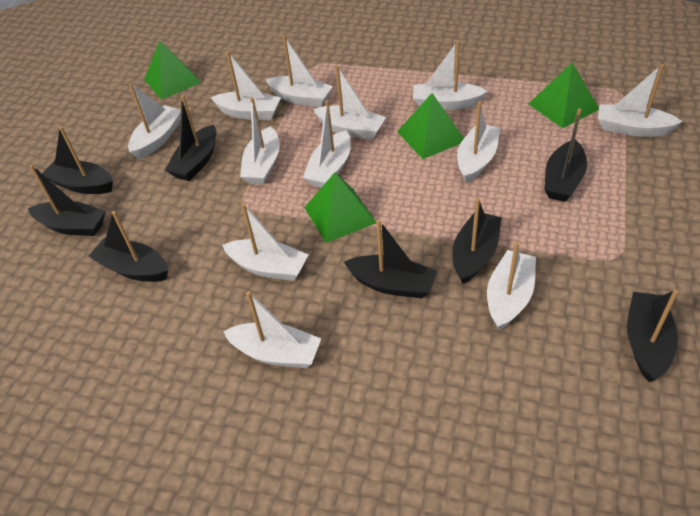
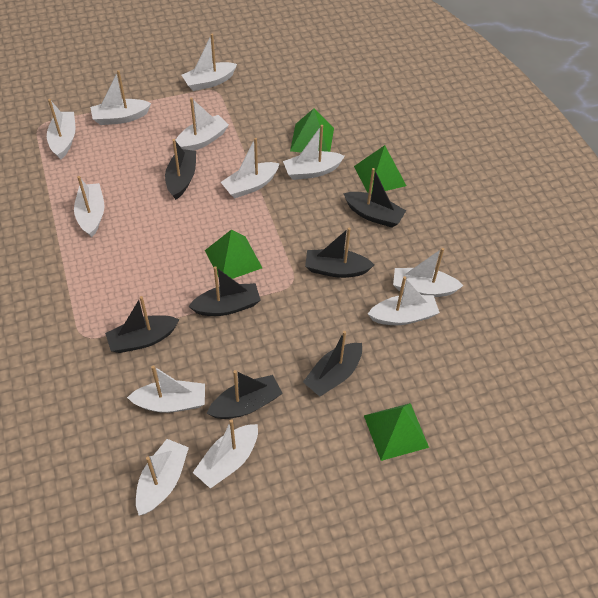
black boat: [28,165,106,236] [42,126,113,194] [88,211,168,282] [165,95,216,181] [344,219,437,298] [453,198,502,284] [545,109,587,202] [627,290,678,382] = 8 -> [105,296,179,353] [165,139,196,200] [188,266,261,316] [207,370,283,419] [303,331,362,397] [305,228,374,278] [343,168,406,228] = 7

